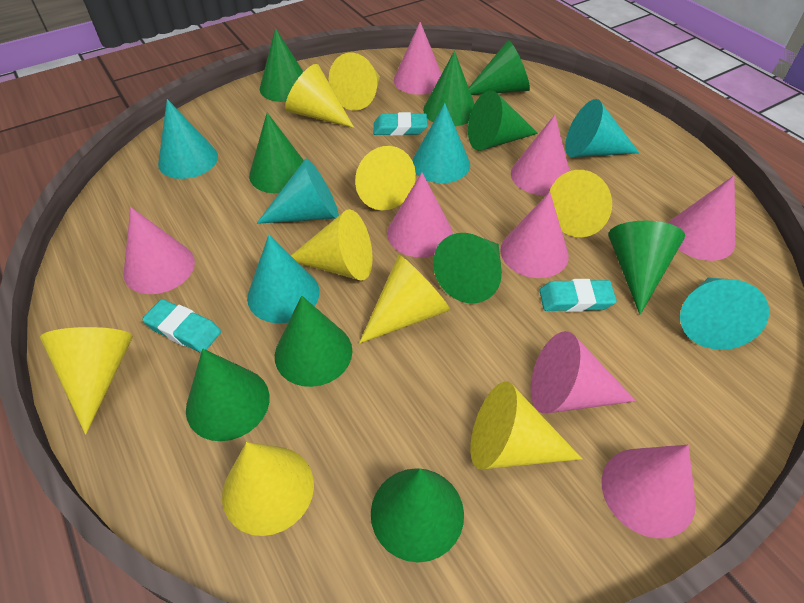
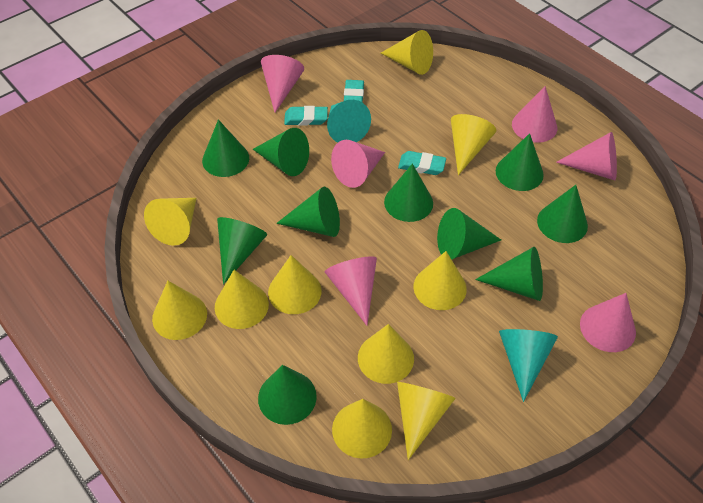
pink cone: [124,207,195,294] [387,173,453,257] [394,22,442,95] [500,192,569,278] [511,115,570,196] [531,331,636,413] [602,445,696,538] [669,176,735,261] = 8 -> [261,55,304,112] [325,256,377,326] [331,140,385,188] [512,86,557,143] [556,132,617,180] [580,293,636,352] = 6
turquoise cone: [158,99,218,179] [247,235,320,323] [257,158,339,224] [412,103,470,183] [565,99,639,157] [680,278,769,350] = 6 -> [327,100,371,143] [499,329,558,402] = 2
yellow cone: [40,327,133,435] [222,442,314,536] [285,64,354,128] [291,209,373,281] [329,53,380,110] [355,146,416,210] [359,255,450,344] [470,382,582,470] [549,170,612,237] = 9 -> [144,198,196,246] [152,281,207,340] [215,270,269,329] [268,255,321,314] [332,399,392,458] [358,324,414,384] [381,30,433,75] [397,382,456,460] [413,251,467,310] [451,114,496,175] = 10

